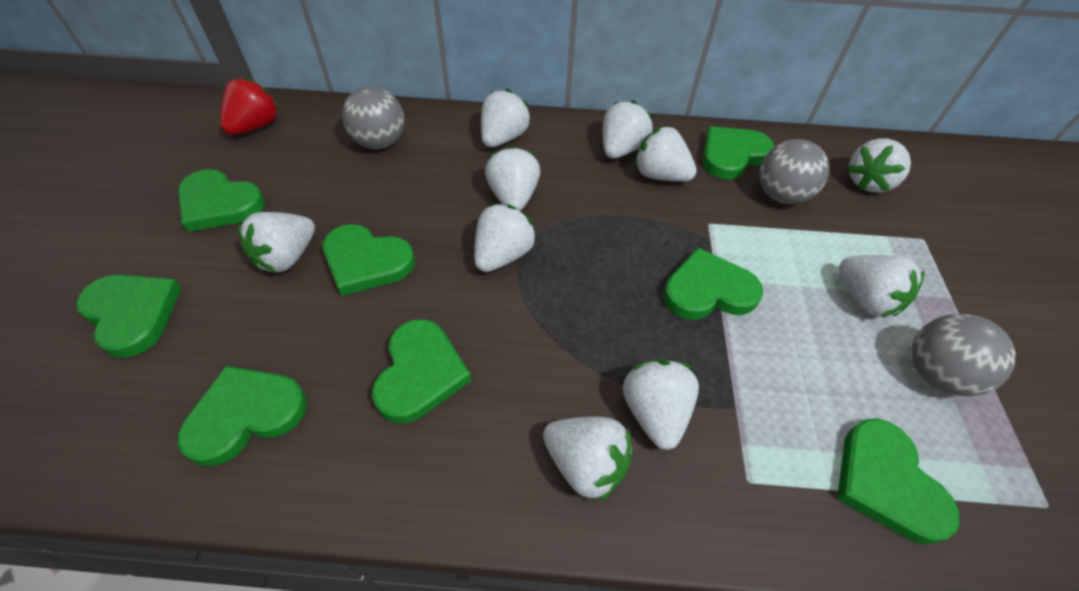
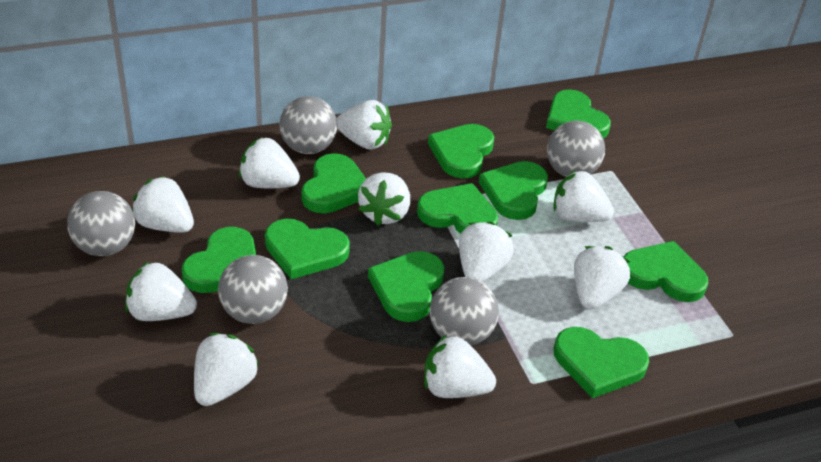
green heart: [76,275,181,358] [177,366,307,467] [178,169,265,232] [323,224,415,296] [372,319,471,423] [663,248,763,320] [703,126,774,179] [837,418,960,544] = 8 -> [182,227,256,293] [265,219,350,279] [302,153,366,213] [368,251,444,322] [417,183,498,234] [428,124,494,178] [479,161,548,220] [546,89,611,138] [554,327,649,398] [624,241,708,302] = 10
grey ball: [342,86,405,149] [759,139,829,204] [911,314,1016,396] = 3 -> [67,191,135,256] [218,255,288,324] [279,96,337,154] [430,277,499,346] [547,121,605,177] = 5
red strawberry: [220,77,280,135] = 1 -> none = 0

